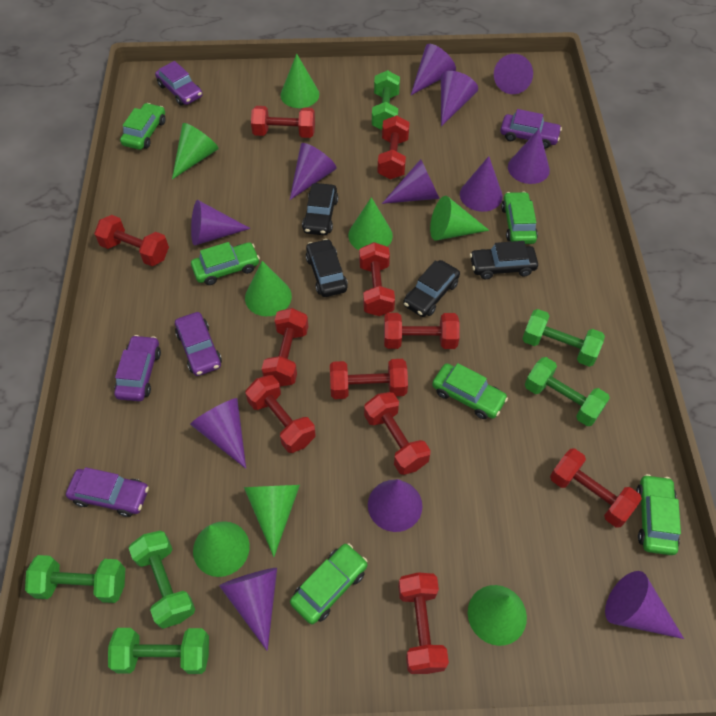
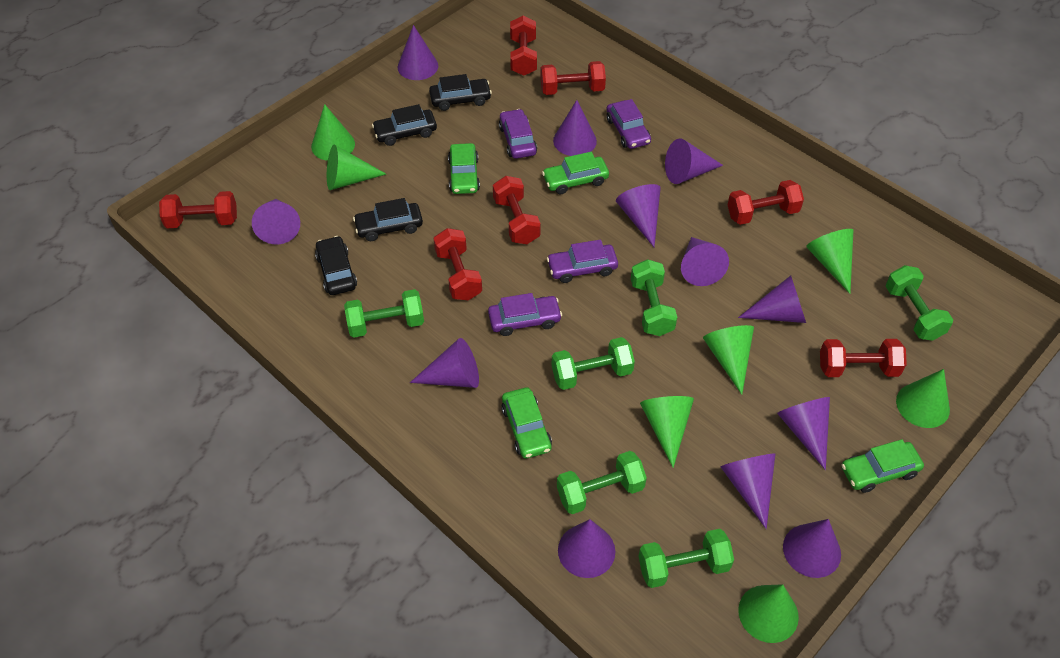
green car: [120,103,166,150] [191,242,260,285] [290,543,368,624] [432,363,508,419] [501,192,538,244] [636,474,681,555] = 6 -> [448,143,480,194] [501,387,552,458] [542,152,609,194] [842,439,924,493] = 4
green cone: [172,123,219,179] [193,521,250,577] [244,485,300,557] [245,261,292,316] [280,53,319,108] [348,197,393,250] [430,196,489,241] [468,585,527,646] = 8 -> [311,104,355,161] [327,145,386,190] [640,396,694,468] [703,325,754,395] [738,584,799,643] [806,229,853,294] [896,369,950,428] = 7
purple car: [66,467,149,517] [114,335,161,401] [155,61,203,105] [175,312,222,376] [500,109,562,148] = 5 -> [488,293,562,336] [499,109,537,159] [547,239,618,283] [606,99,651,149] = 4
red dumbbell: [94,215,169,266] [245,375,315,453] [251,106,315,138] [262,308,308,386] [330,359,408,399] [359,242,395,316] [364,392,431,475] [377,115,410,179] [384,313,460,349] [398,572,449,674] [550,448,642,527] = 11 -> [159,191,237,228] [434,228,482,301] [493,176,541,244] [510,16,537,76] [540,61,606,95] [728,180,804,225] [820,339,907,377] = 7

